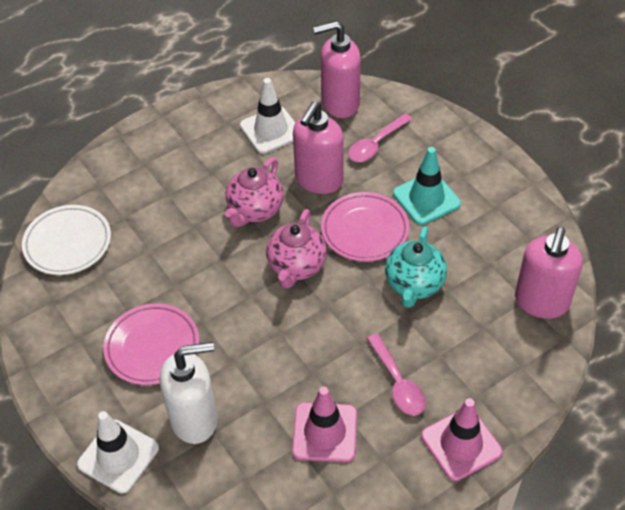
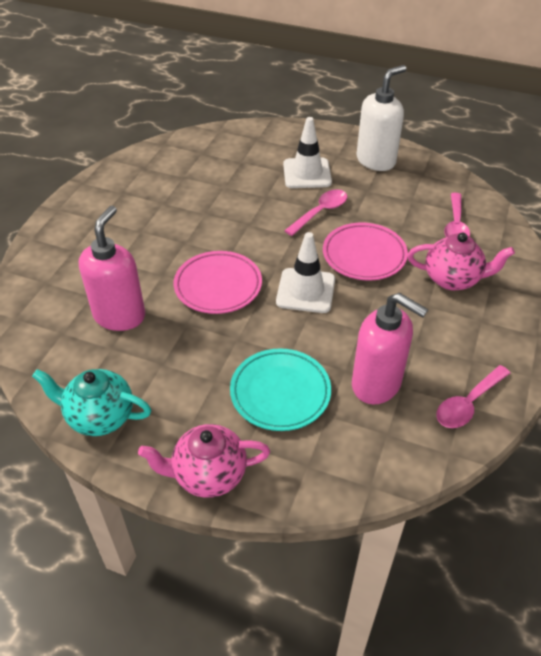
pink soap dispenser: [293,101,343,194] [313,21,361,118] [515,227,583,319] = 3 -> [79,206,145,331] [352,293,428,404] = 2
pink spoon: [348,114,412,162] [367,333,426,416] = 2 -> [284,189,347,236] [436,365,510,428] [444,193,470,237] = 3
pink traffic cone: [292,387,357,462] [421,398,503,481] = 2 -> none = 0
turquoise plate: none = 0 -> [230,348,331,431] = 1
turquoise traffic cone: [393,147,461,225] = 1 -> none = 0
white plate: [22,205,111,275] = 1 -> none = 0

